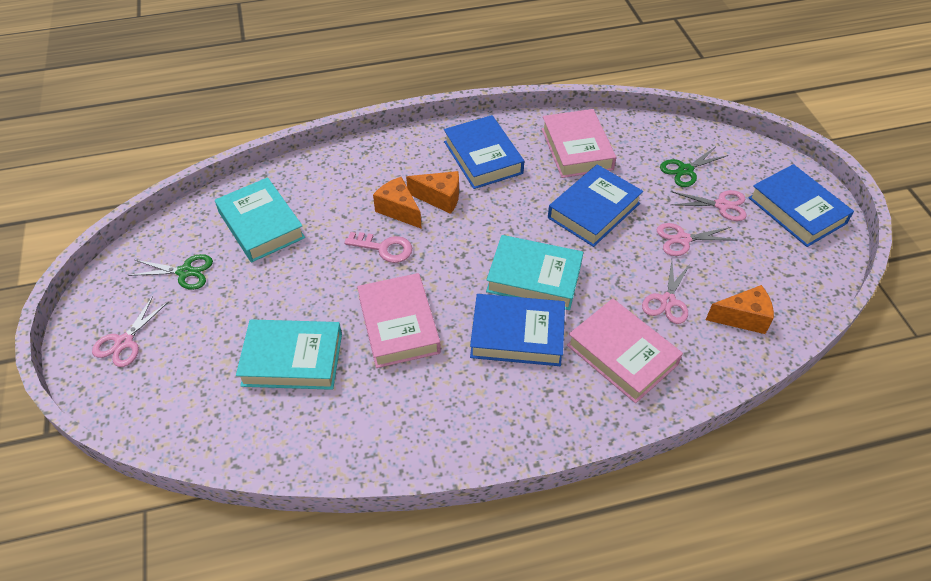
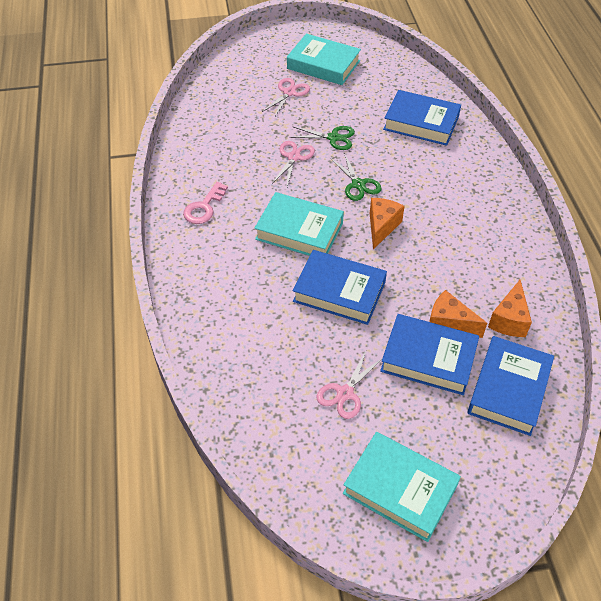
pink book: [357,273,441,368] [542,109,616,178] [567,298,683,403] = 3 -> none = 0
pink scissors: [92,296,169,367] [642,260,691,324] [657,223,736,256] [671,190,747,221] = 4 -> [262,78,310,118] [272,141,315,187] [316,349,382,419] = 3

